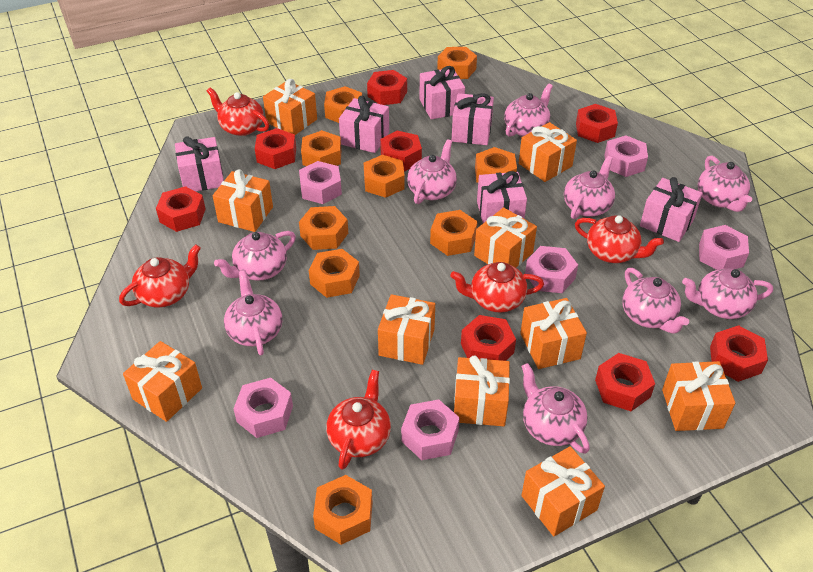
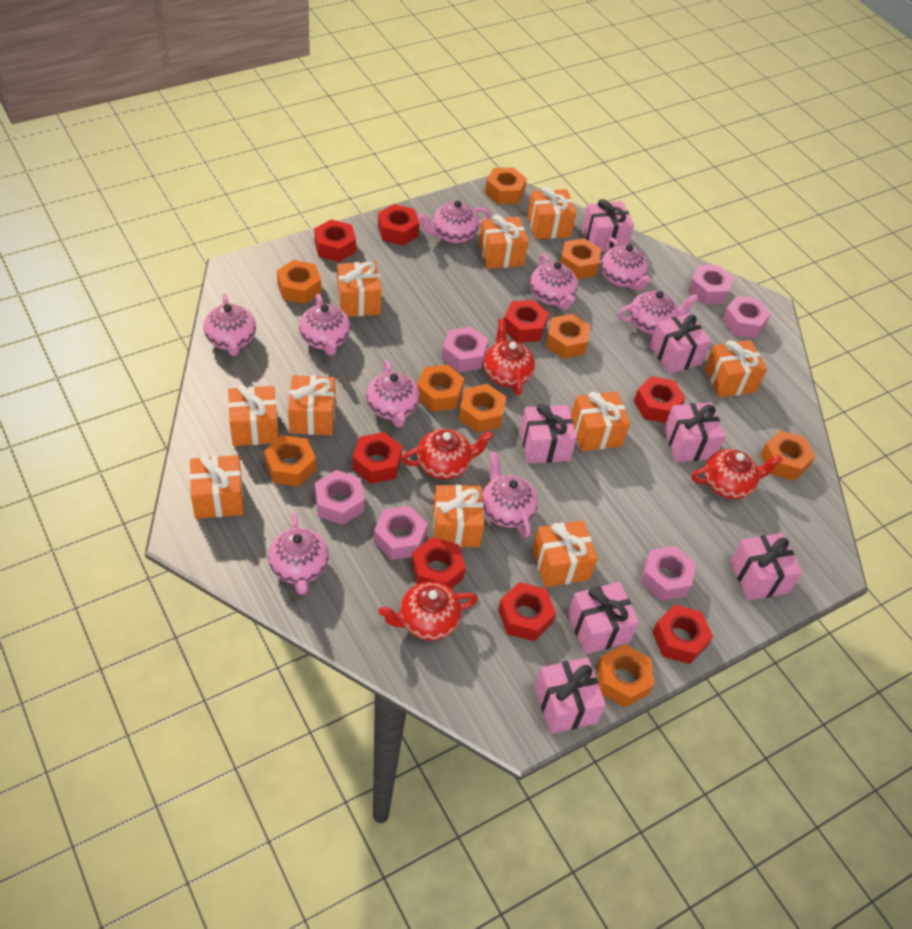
pink gift: [175,136,224,192] [339,96,389,153] [419,66,465,119] [452,93,494,145] [477,171,527,223] [640,177,703,242] = 6 -> [520,404,577,463] [535,657,606,734] [567,582,639,654] [582,199,634,252] [649,313,711,374] [664,402,725,462] [730,533,802,601] = 7
red teapot: [119,244,201,308] [207,87,269,136] [326,370,391,470] [450,262,544,312] [575,215,664,263] = 5 -> [379,582,478,641] [402,429,493,479] [484,319,535,395] [692,449,783,499] = 4

